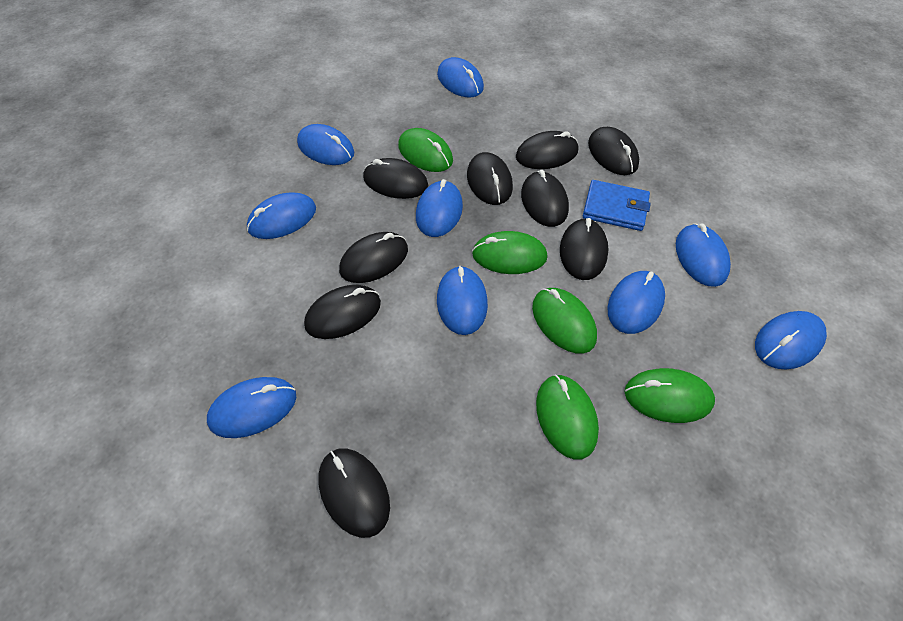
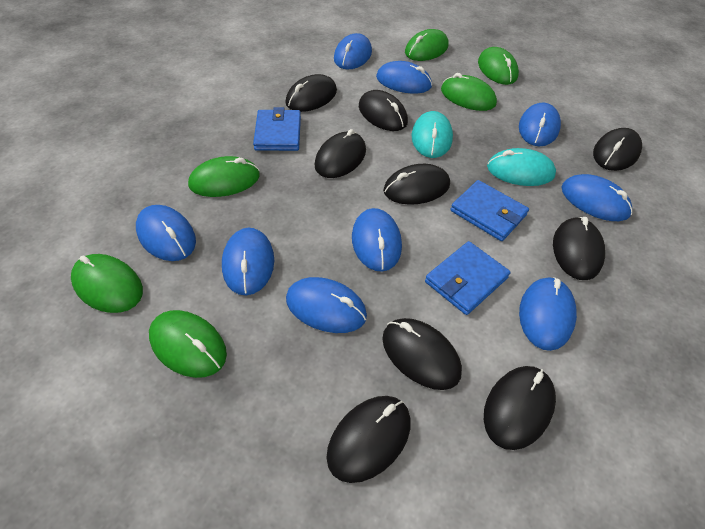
blue wallet: [583,180,651,231] = 1 -> [253,107,301,151] [425,241,510,315] [450,180,529,241] = 3
green mouse: [398,128,453,172] [472,231,548,274] [532,288,597,354] [536,374,599,460] [625,368,715,423] = 5 -> [71,254,143,313] [149,310,227,378] [188,156,260,197] [405,29,448,61] [441,73,497,111] [478,47,519,85] = 6
turquoise mouse: none = 0 -> [412,111,453,158] [487,148,556,186] = 2

